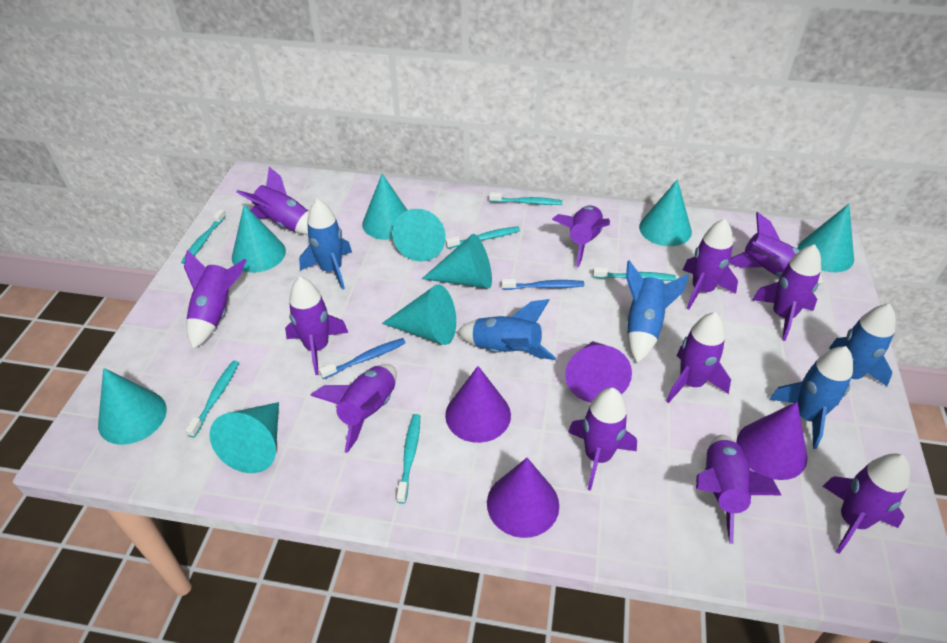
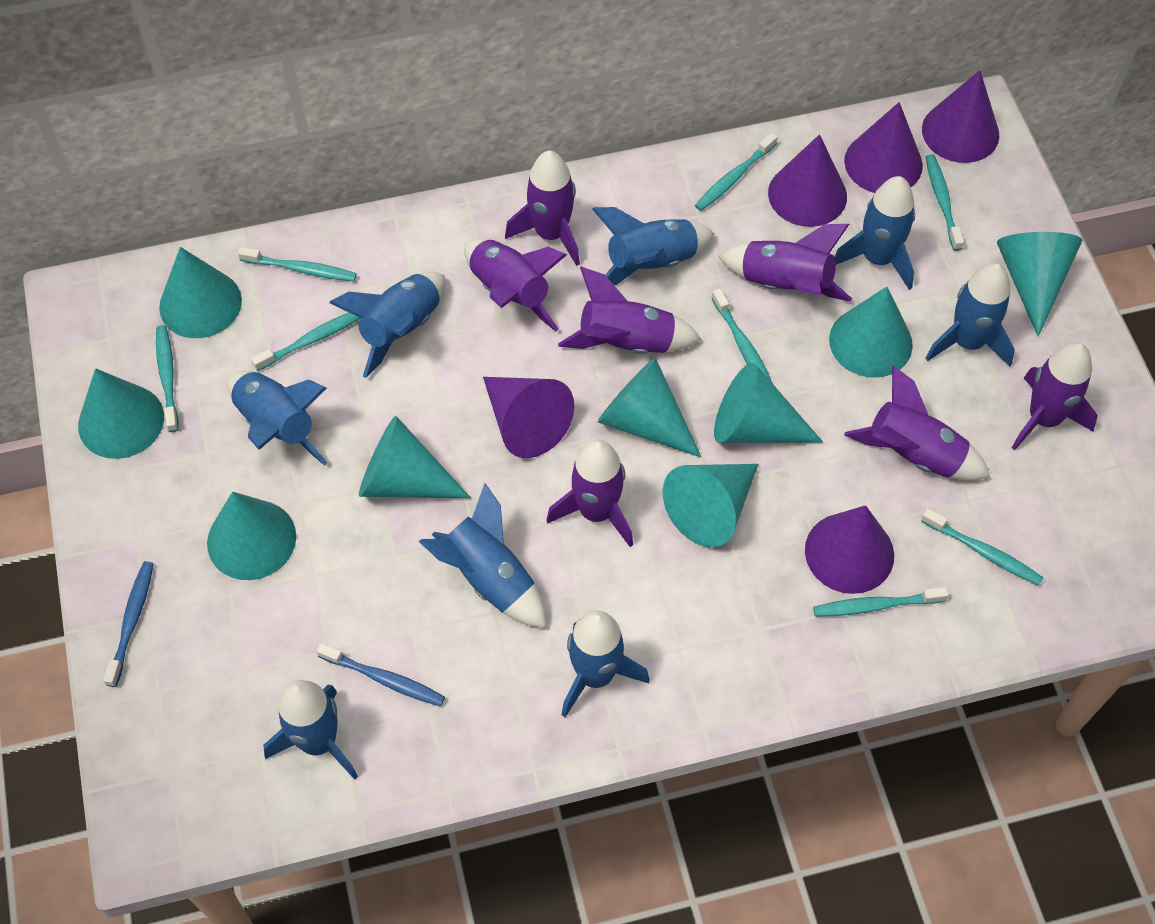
blue rocket: [299,199,352,290] [457,299,556,360] [626,260,689,363] [769,346,853,449] [829,304,896,386] = 5 -> [227,371,327,466] [263,680,358,780] [329,272,445,378] [419,483,546,628] [562,610,649,717] [592,207,715,285] [835,176,915,290] [925,263,1015,367] = 8
purple cone: [445,366,511,443] [487,458,559,538] [565,341,632,403] [736,402,808,480] = 4 -> [483,377,574,458] [768,134,847,227] [805,505,894,594] [844,102,923,193] [922,70,999,163] = 5
purple rocket: [184,250,246,349] [236,167,309,235] [285,277,348,375] [310,364,397,453] [552,205,610,267] [568,387,637,491] [666,312,731,403] [683,219,738,309] [696,435,781,544] [729,212,824,284] [752,244,821,341] [822,454,910,554] = 12 -> [464,239,567,331] [505,150,580,266] [546,440,633,547] [558,267,701,354] [718,224,852,302] [844,366,990,481] [1012,342,1098,450] = 7
turquoise toothbrush: [181,209,226,264] [185,360,239,438] [397,414,420,504] [446,226,520,249] [489,192,563,205] [593,267,676,281] = 6 -> [156,325,179,432] [238,247,357,281] [251,313,361,371] [695,133,777,211] [711,288,772,382] [813,587,949,617] [921,509,1044,586] [926,154,964,251] = 8

